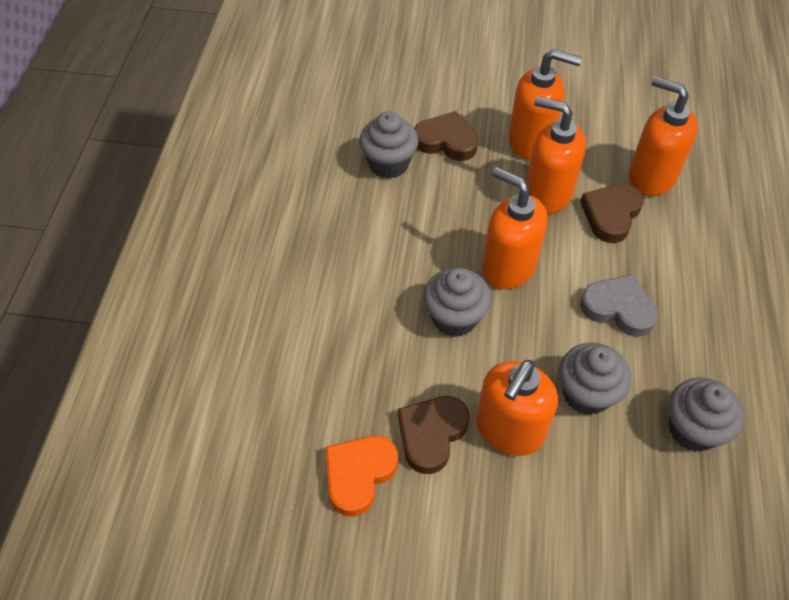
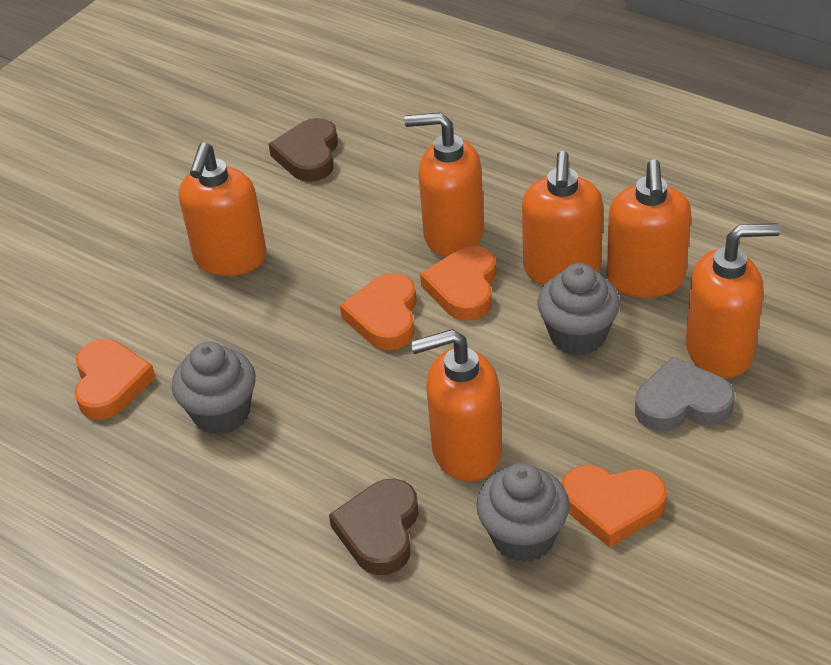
brown heart: [398,396,470,474] [414,111,478,161] [580,184,644,243] = 3 -> [269,118,338,182] [329,479,419,575] = 2
grey cupcake: [359,111,419,179] [424,268,491,337] [559,342,631,415] [669,377,744,452] = 4 -> [172,341,256,435] [476,463,570,562] [537,263,620,355] = 3
orange heart: [325,436,398,517] = 1 -> [75,339,155,420] [340,273,417,350] [420,246,496,321] [562,465,667,548] = 4
orange soap dispenser: [476,360,558,456] [482,167,548,289] [508,49,582,159] [526,96,586,214] [629,76,698,196] = 5 -> [179,142,267,276] [404,112,484,257] [410,329,502,482] [522,151,603,285] [606,159,691,298] [686,223,780,378] = 6

